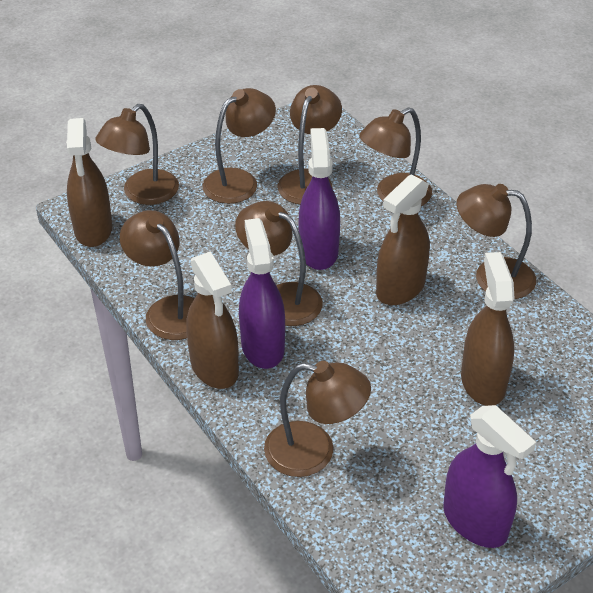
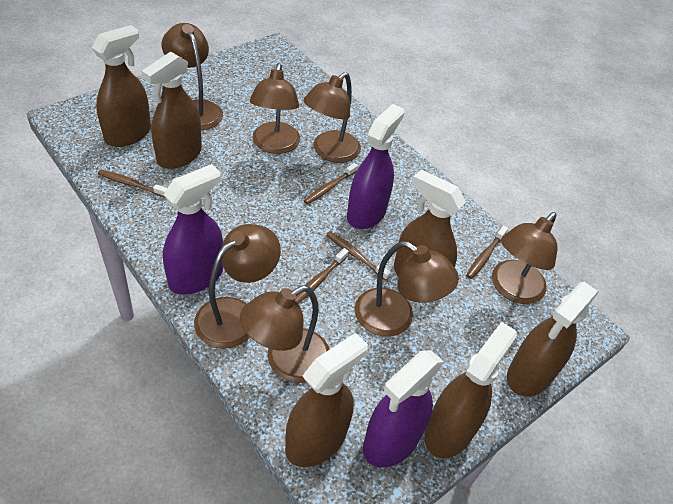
brown lamp: [95,104,179,205] [120,210,195,340] [203,88,276,204] [235,201,322,326] [264,361,371,477] [278,85,342,205] [359,107,432,206] [457,184,536,299] = 8 -> [162,23,223,130] [194,224,281,349] [240,285,330,383] [250,63,300,154] [303,72,361,163] [355,241,459,337] [492,212,557,304] = 7
brown spray bottle: [66,118,113,247] [186,251,239,389] [376,175,430,305] [461,252,515,406] = 4 -> [92,25,151,147] [141,51,202,169] [285,333,368,467] [394,170,466,277] [424,322,517,458] [507,282,599,397] = 6
brown toothbrush: none = 0 -> [98,170,167,197] [295,248,349,304] [304,163,358,205] [326,231,391,280] [466,226,508,279] = 5

